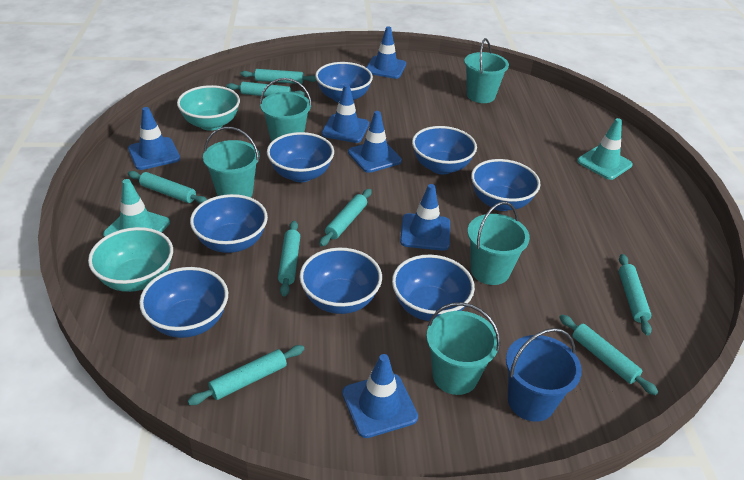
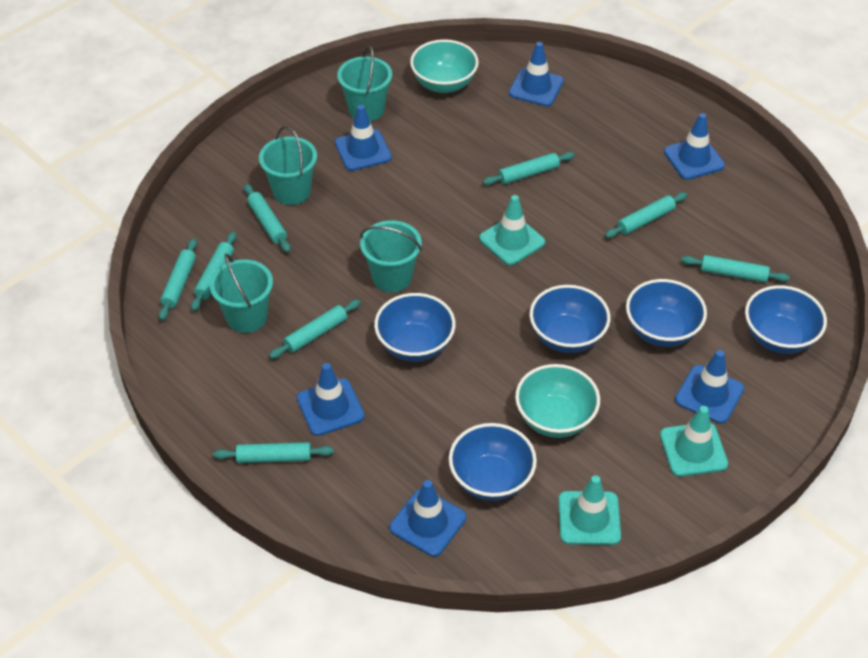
blue bowl: [139,267,228,338] [190,194,268,253] [267,132,334,182] [299,248,382,314] [315,62,373,103] [392,255,475,321] [412,126,477,174] [471,159,541,211] = 8 -> [374,293,456,362] [449,423,537,501] [530,285,610,353] [626,279,707,347] [745,285,827,354] = 5
blue bucket: [506,328,582,422] = 1 -> none = 0
turquoise bucket: [203,127,259,197] [260,78,312,142] [427,302,500,395] [464,38,509,103] [467,202,530,285] = 5 -> [210,254,273,333] [259,126,317,205] [337,45,392,121] [360,220,422,292] = 4
turquoise traffic cone: [103,179,170,237] [577,118,633,180] = 2 -> [479,195,545,265] [558,475,621,545] [660,406,728,477] = 3

